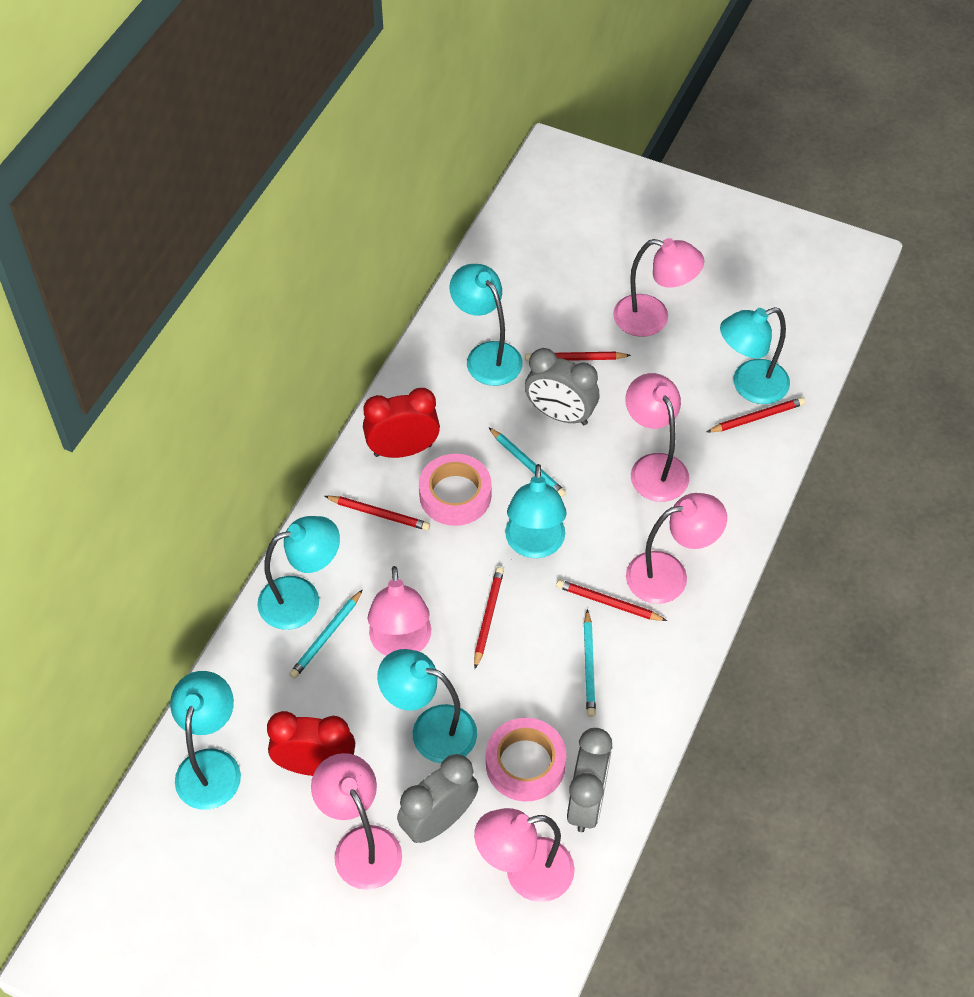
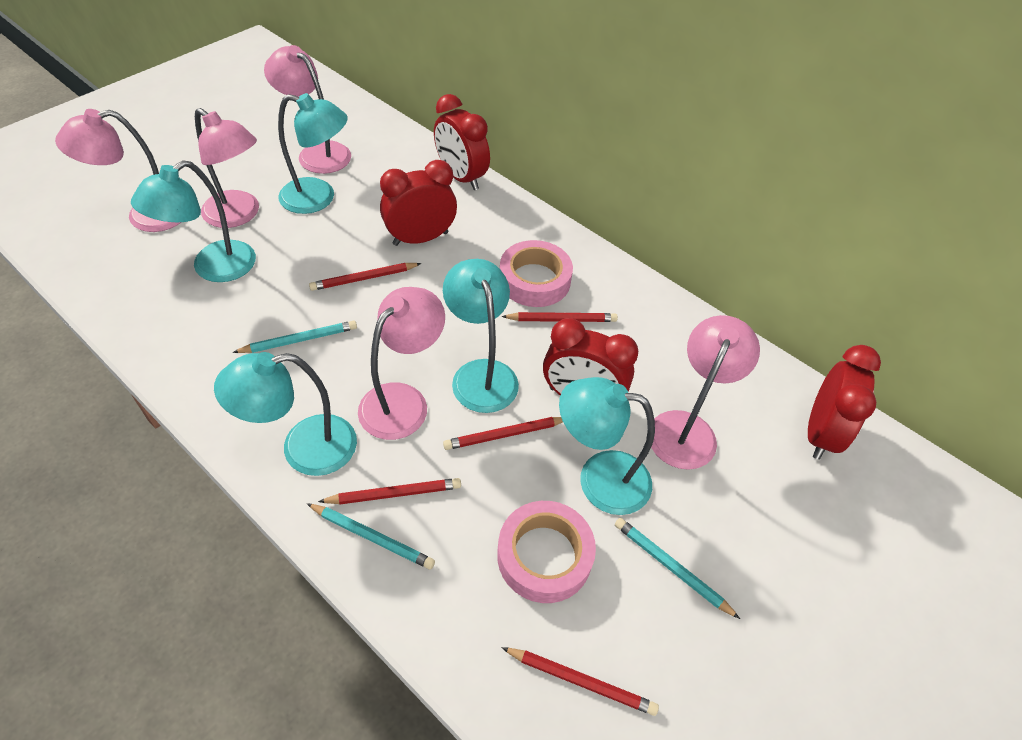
grey clock: [397,754,478,843] [525,348,599,425] [567,728,612,832] = 3 -> none = 0
pink lamp: [311,753,402,890] [368,566,431,656] [474,808,575,902] [613,238,704,337] [625,373,689,502] [626,493,727,604] = 6 -> [55,109,181,232] [195,108,259,228] [264,45,351,174] [358,287,445,440] [651,315,760,470] = 5
red clock: [267,711,355,776] [363,388,440,458] = 2 -> [380,160,457,246] [434,94,490,190] [543,318,638,396] [808,345,881,460] = 4
turquoise lamp: [170,671,241,810] [257,516,340,630] [377,649,477,763] [450,264,523,386] [505,464,567,558] [720,307,790,404] = 6 -> [131,160,256,282] [214,352,357,476] [278,93,348,214] [443,259,519,413] [559,377,655,515] = 5

